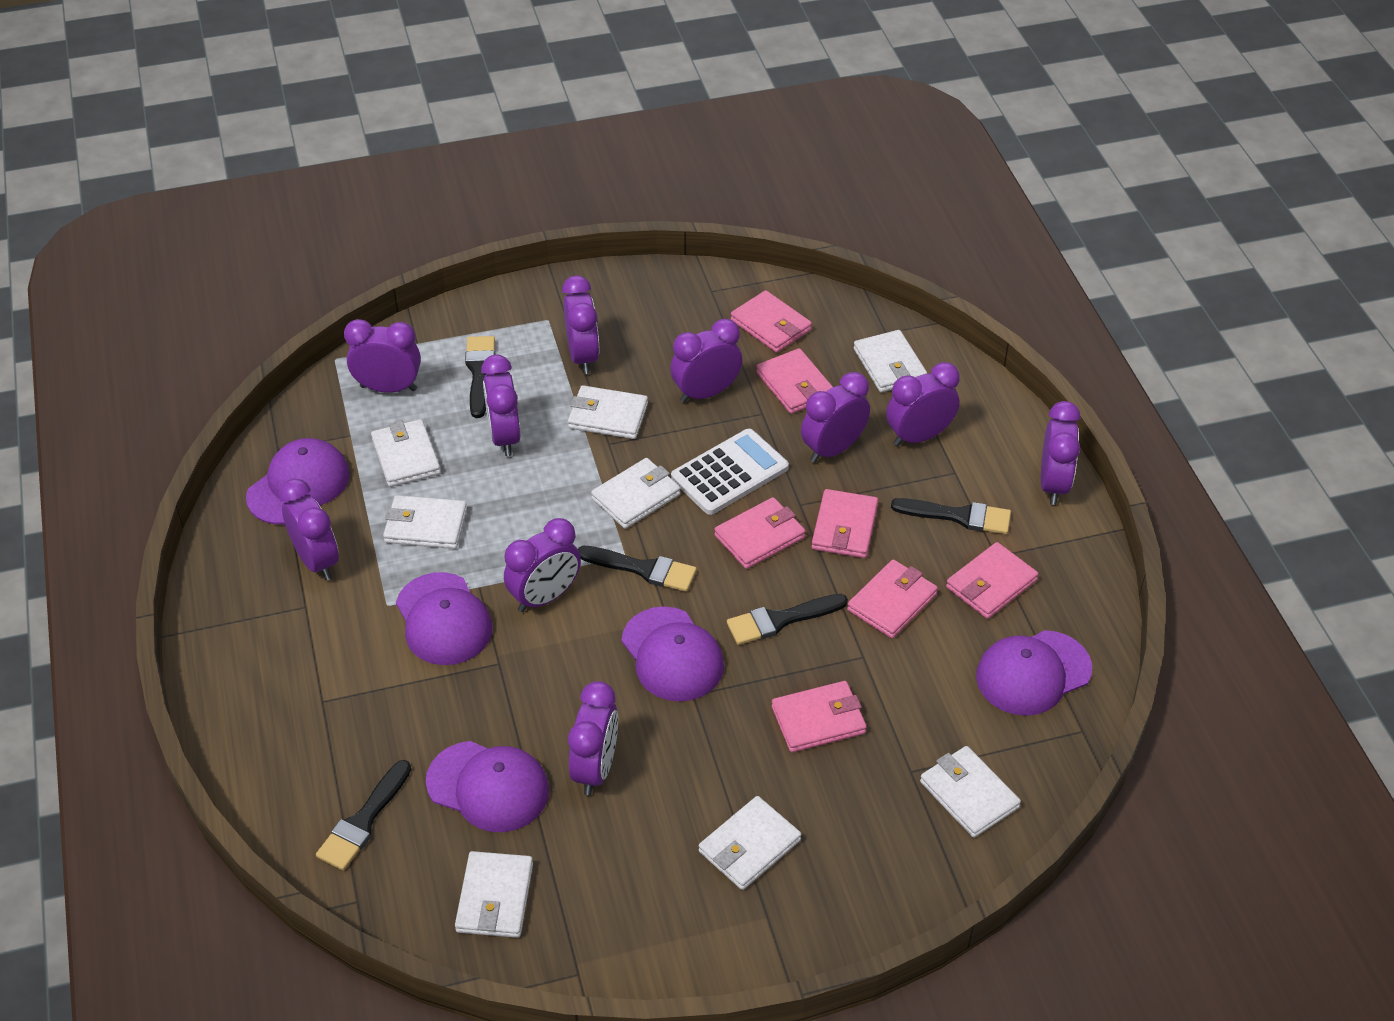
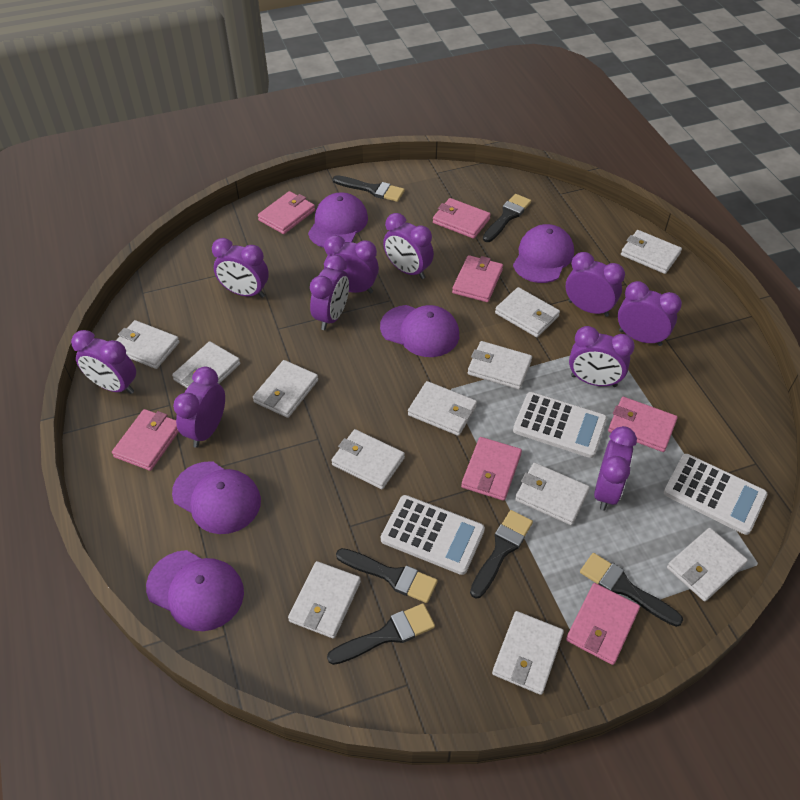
black brush: [316,760,411,870] [465,336,495,418] [578,546,697,592] [727,594,848,645] [891,498,1011,534] = 5 -> [327,603,435,665] [333,175,405,202] [336,548,438,603] [470,510,533,598] [483,194,531,242] [580,553,683,627] = 6
white calculator: [671,429,789,515] = 1 -> [381,495,485,575] [513,392,607,458] [664,454,767,535] = 3
white wallet: [371,419,441,487] [383,495,467,549] [455,851,533,938] [568,385,648,439] [591,458,680,529] [699,796,801,890] [854,330,927,392] [920,746,1021,838] = 8 -> [116,320,180,369] [172,341,240,388] [253,360,318,418] [288,561,361,639] [331,429,405,489] [408,381,477,436] [468,341,532,390] [492,611,564,695] [495,287,560,337] [515,463,590,525] [621,230,682,274] [667,528,748,601] = 12

